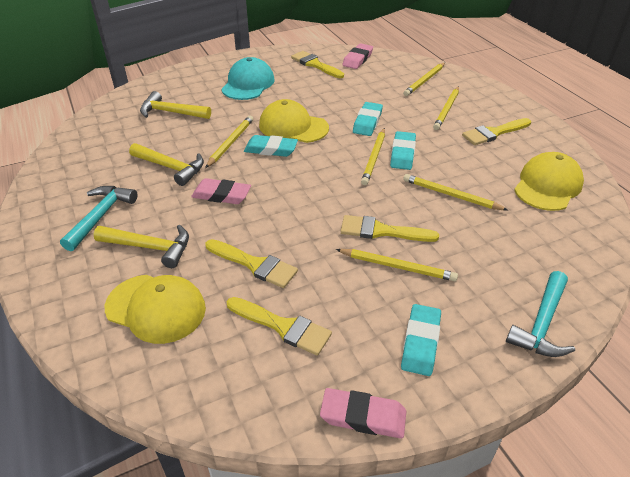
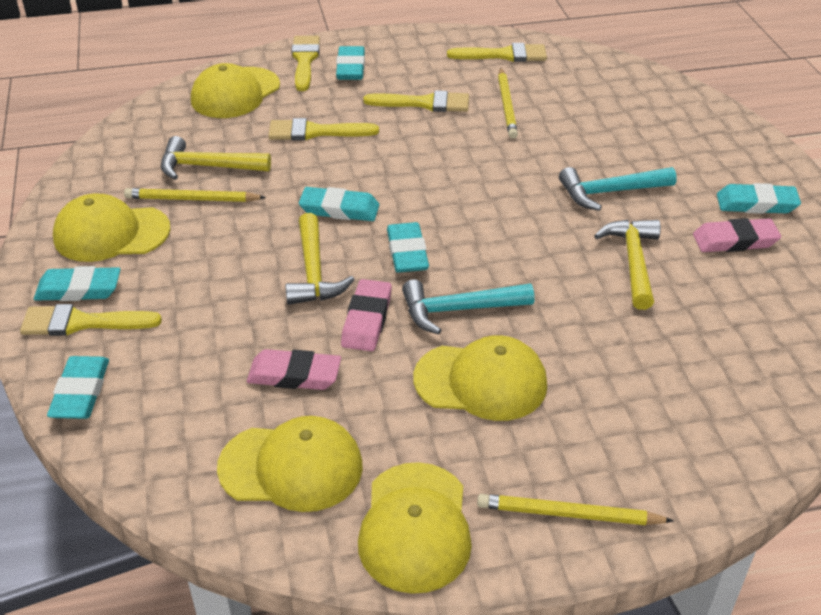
turquoise cap: [221,57,275,100] = 1 -> none = 0
turquoise eraser: [244,135,298,157] [353,102,383,136] [390,131,416,170] [401,304,441,376] = 4 -> [34,266,121,301] [47,356,109,419] [299,187,379,221] [336,46,365,80] [387,222,429,273] [717,183,801,214] = 6
yellow cap: [105,275,206,344] [259,99,329,143] [514,152,584,211] = 3 -> [53,194,170,262] [191,63,280,118] [217,416,363,512] [358,462,472,594] [413,335,547,421] = 5
yellow pencil: [205,115,253,168] [336,249,458,281] [361,128,385,185] [403,63,445,96] [403,174,508,210] [433,86,459,130] = 6 -> [124,188,266,202] [477,494,674,525] [498,68,518,139] = 3

